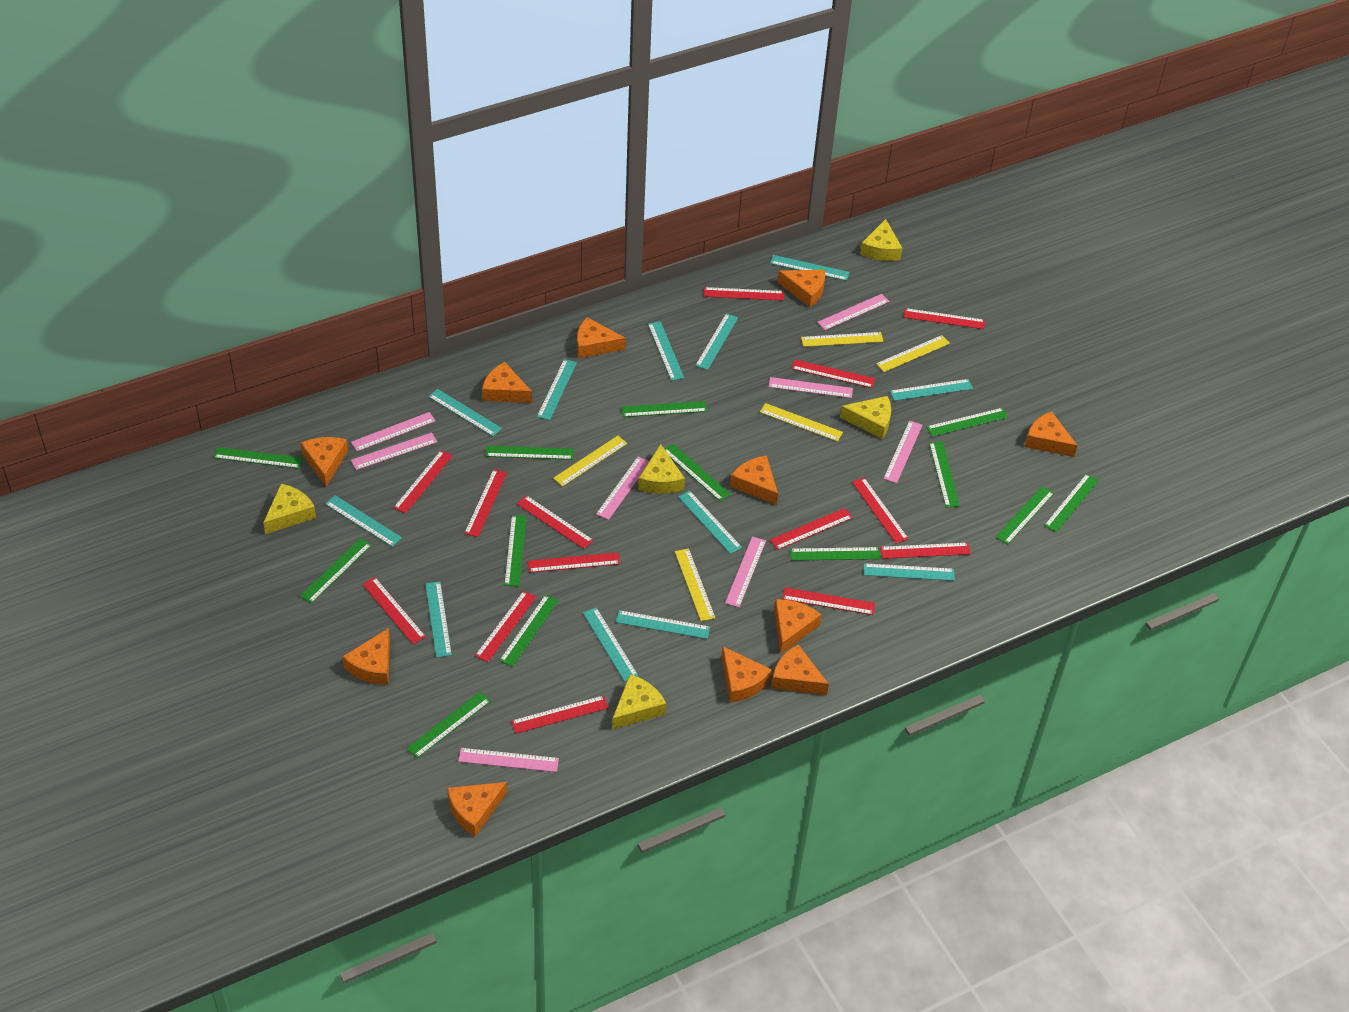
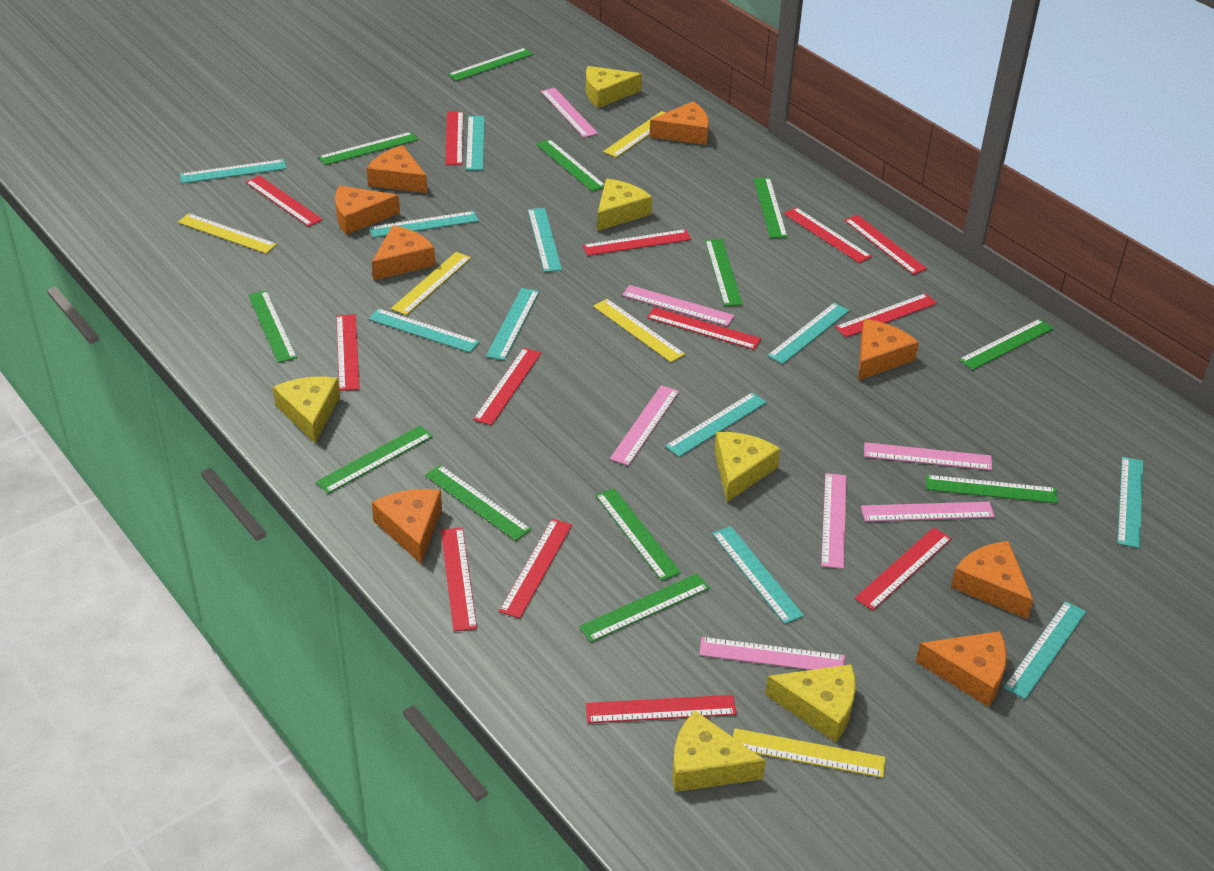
green ruler: [213,447,303,469] [300,538,372,603] [407,692,491,758] [486,446,574,460] [499,595,559,667] [504,515,526,586] [621,401,707,417] [665,444,731,501] [790,547,881,561] [927,408,1008,437] [929,442,960,507] [996,486,1054,545] [1044,473,1099,532] = 13 -> [248,291,297,363] [316,426,433,494] [318,132,418,165] [425,465,531,541] [448,48,534,81] [536,139,605,192] [579,574,709,642] [595,488,681,581] [705,239,743,306] [753,178,788,238] [926,475,1058,503] [959,319,1054,370] = 12
orange cheese: [300,437,348,487] [342,628,390,685] [447,782,507,837] [482,362,532,403] [577,317,626,358] [721,646,772,703] [730,455,778,505] [771,644,829,695] [774,599,821,654] [777,270,825,307] [1024,411,1078,457] = 11 -> [335,186,400,235] [367,145,428,193] [372,225,435,280] [372,489,442,564] [649,101,709,145] [858,319,919,380] [916,631,1007,707] [951,541,1033,619] = 8
pink ruler: [351,412,436,452] [351,432,437,470] [458,748,559,772] [596,457,649,520] [725,536,766,607] [769,377,853,398] [817,294,890,330] [883,421,922,483] = 8 -> [541,88,598,138] [610,385,679,466] [622,285,735,326] [699,637,845,670] [821,473,847,569] [861,502,995,522] [864,442,992,470] = 7
red ruler: [362,577,426,644] [393,450,453,514] [464,469,507,537] [475,591,536,662] [511,695,609,734] [517,495,594,549] [528,552,620,573] [704,287,784,301] [770,508,853,550] [782,587,875,615] [792,360,875,388] [852,478,909,544] [880,543,971,559] [904,308,985,329] = 14 -> [246,176,323,227] [336,314,360,391] [441,527,477,631] [445,111,463,165] [473,348,541,425] [499,519,572,618] [583,229,691,256] [586,695,737,723] [647,307,761,350] [784,207,872,263] [835,293,937,338] [844,215,927,275] [854,527,952,611] = 13
turquoise ruler: [325,495,402,547] [425,582,452,658] [428,389,502,436] [537,359,577,420] [583,607,638,682] [616,610,710,639] [648,321,684,381] [678,491,742,554] [695,313,738,370] [770,255,850,281] [863,563,955,581] [890,379,973,401] = 12 -> [180,159,287,184] [368,308,480,353] [369,211,479,238] [466,116,485,170] [486,288,539,360] [528,208,562,272] [665,392,767,457] [712,526,804,624] [767,302,850,364] [1004,601,1086,699] [1117,457,1143,548] = 11
yellow cheese: [263,484,316,534] [612,674,666,729] [638,444,685,494] [840,396,891,439] [860,219,903,261] = 5 -> [273,376,340,444] [586,66,642,108] [597,179,652,231] [672,711,766,792] [714,432,781,502] [765,664,856,742] = 6

